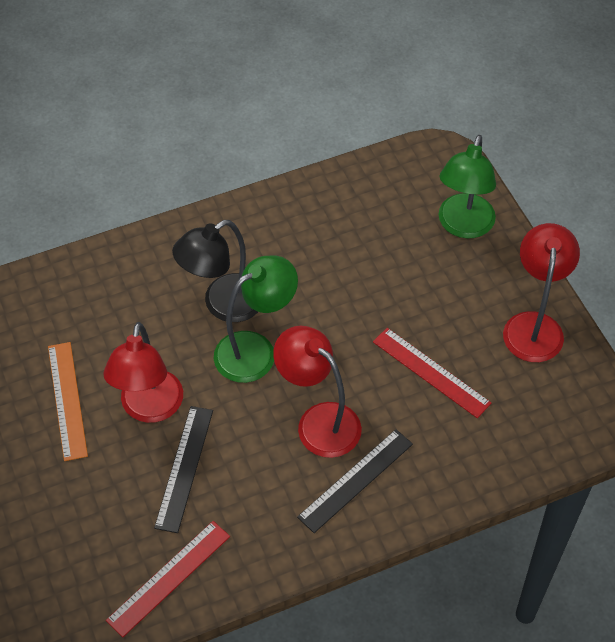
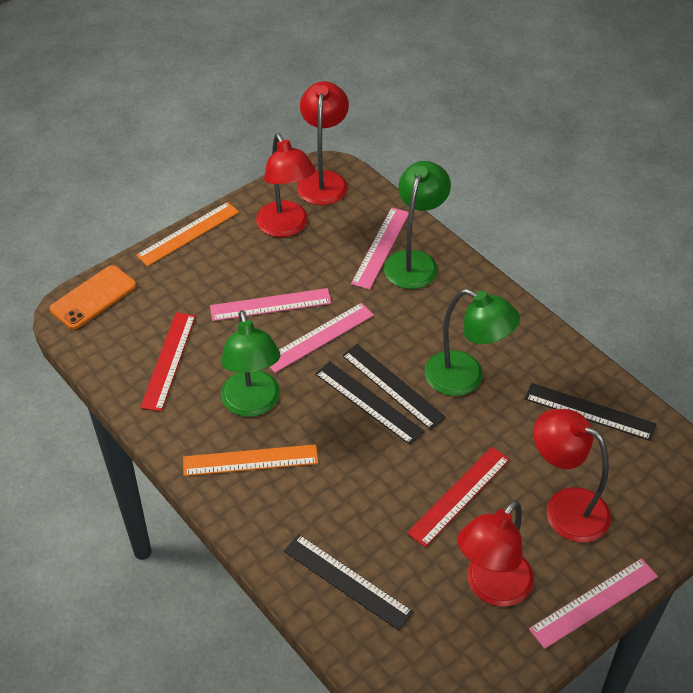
black lamp: [172,220,258,322] = 1 -> none = 0
black ruler: [154,406,213,533] [297,429,413,533] = 2 -> [284,534,413,630] [315,362,425,445] [342,344,446,430] [525,383,656,441] = 4
green lamp: [214,256,298,383] [439,135,496,238] = 2 -> [221,310,281,417] [384,161,451,289] [424,289,520,396] = 3
orange phone: none = 0 -> [50,265,136,330] = 1
orange ruler: [48,342,88,461] = 1 -> [136,202,239,266] [183,444,318,476] = 2
pink ruler: none = 0 -> [210,288,332,321] [270,303,374,373] [351,207,409,290] [529,558,658,649] = 4
red lamp: [103,322,183,423] [273,326,362,458] [503,223,580,362] = 3 -> [256,133,315,237] [297,81,349,205] [457,500,534,606] [533,409,611,543] = 4

